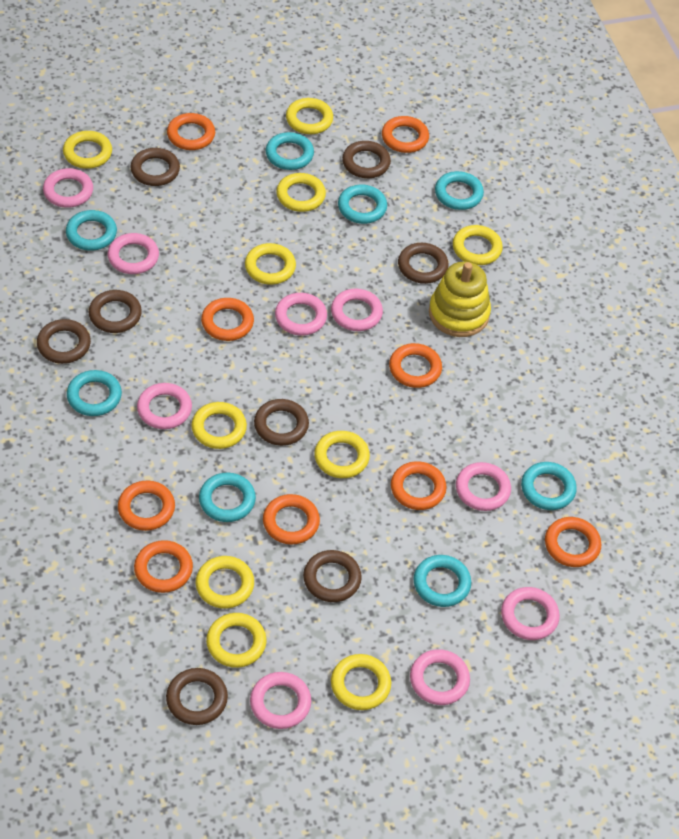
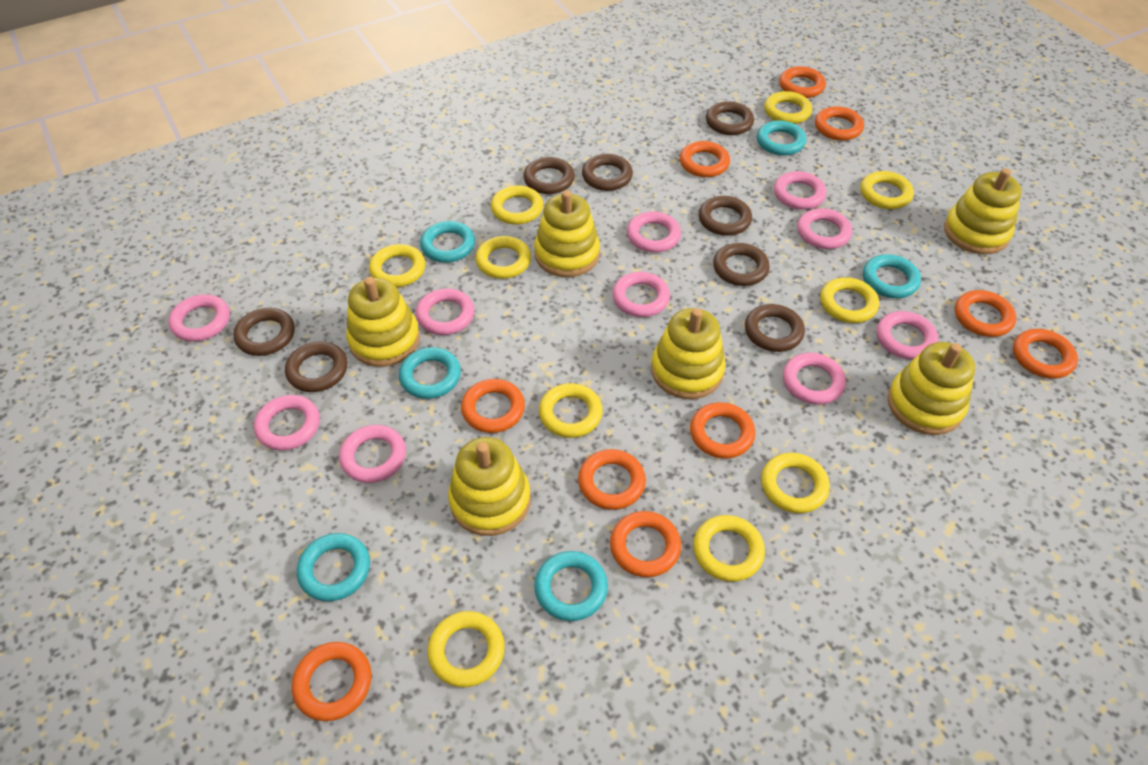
orange ring: [118,481,175,531] [134,540,193,593] [167,113,215,150] [201,298,254,341] [263,494,320,544] [382,116,429,153] [389,343,442,388] [391,461,447,510] [545,517,601,567] = 9 -> [292,642,371,721] [461,379,525,433] [578,449,646,510] [610,511,681,577] [680,141,730,177] [690,402,755,458] [779,66,826,98] [815,106,864,141] [955,290,1016,337] [1013,329,1078,379] = 10
pink ring: [43,168,93,208] [107,233,159,274] [137,383,192,429] [250,672,311,729] [275,293,327,336] [331,289,383,331] [410,649,470,705] [456,462,511,511] [501,587,560,640] = 9 -> [169,294,230,341] [254,395,320,451] [339,425,406,483] [416,288,474,335] [612,272,670,317] [627,212,681,252] [774,171,826,210] [783,353,846,405] [797,208,852,249] [877,311,938,360] = 10
turquoise ring: [66,210,117,251] [67,370,122,416] [199,473,256,522] [266,132,314,170] [338,185,387,224] [413,555,471,607] [435,171,484,210] [521,462,577,510] = 8 -> [297,533,370,601] [399,347,461,399] [420,221,475,263] [534,551,608,621] [757,121,806,156] [863,254,921,298] = 6
yellow stacking toy: [429,262,491,337] = 1 -> [346,277,420,367] [448,437,531,536] [534,190,600,277] [651,308,726,399] [887,342,975,435] [944,168,1022,254] = 6

